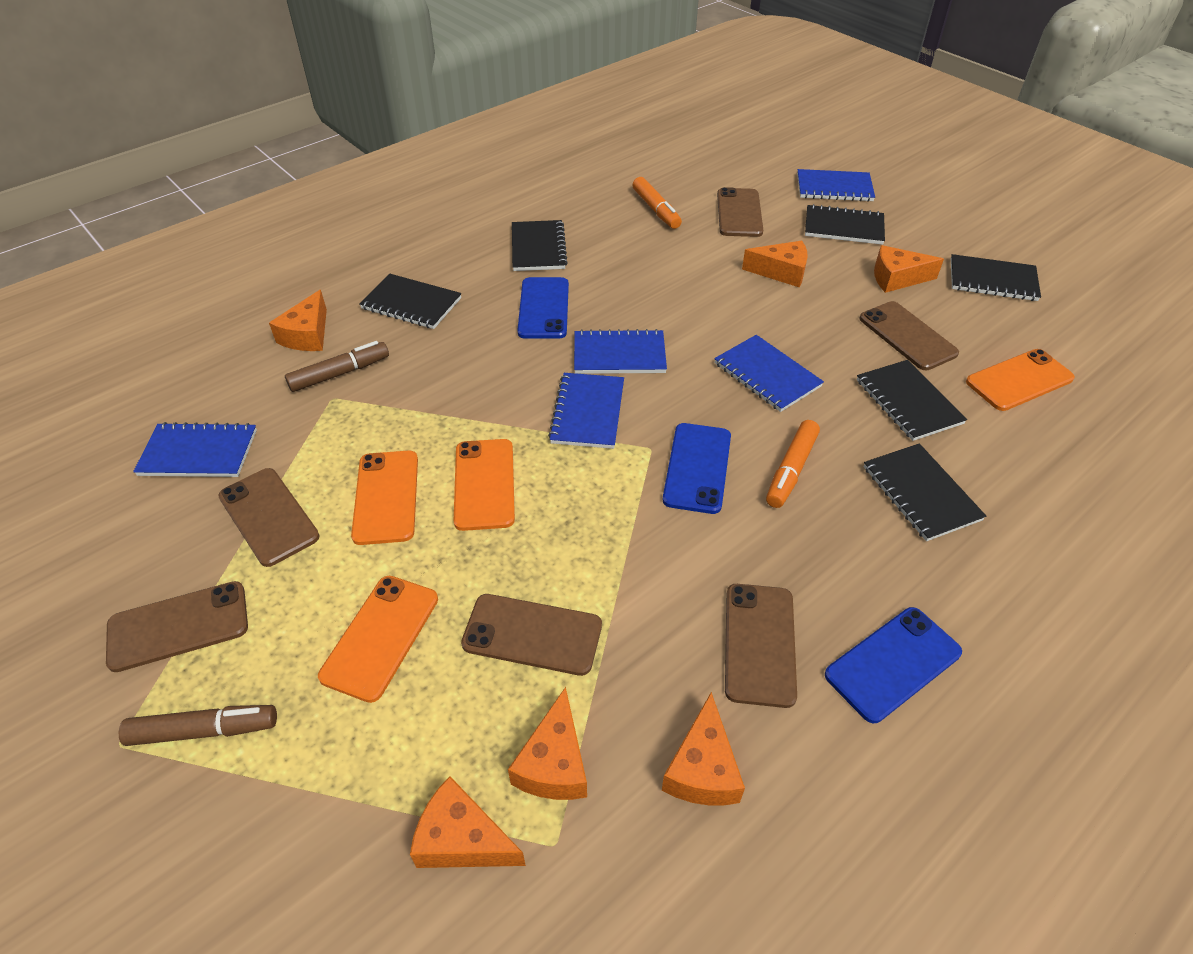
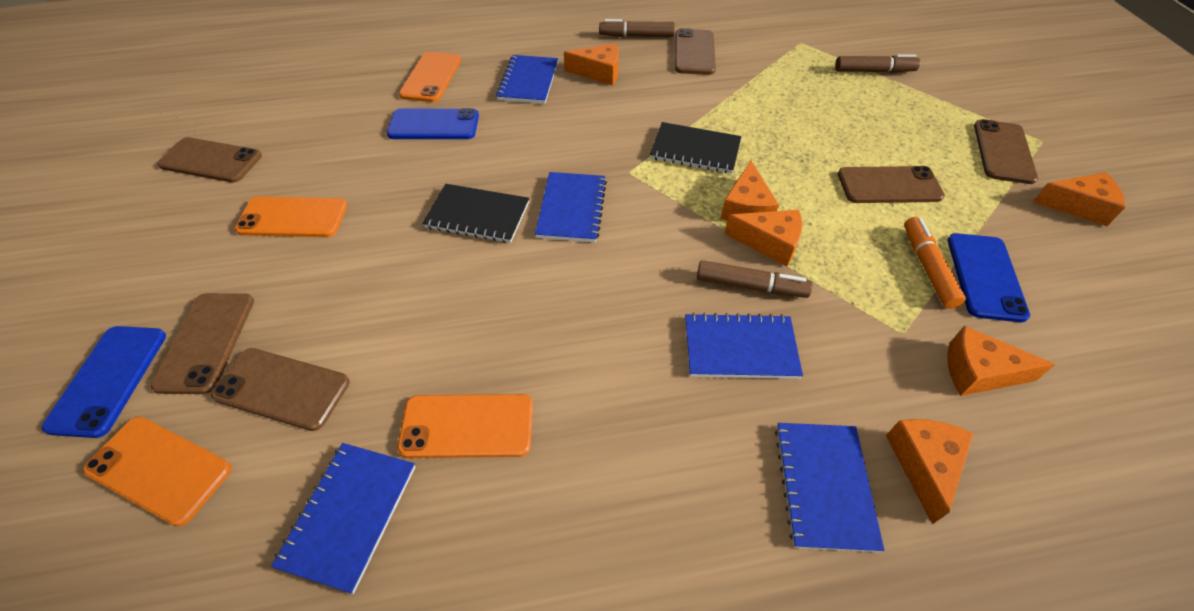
black notebook: [359,273,462,329] [512,220,568,271] [805,204,885,245] [857,360,967,441] [864,443,986,541] [951,254,1041,301] = 6 -> [423,184,529,243] [650,122,741,174] = 2
brown marker: [119,705,277,746] [285,341,389,392] = 2 -> [599,19,675,37] [697,260,813,298] [835,54,920,73] = 3
orange marker: [633,177,682,229] [766,420,820,508] = 2 -> [904,217,966,309] = 1

